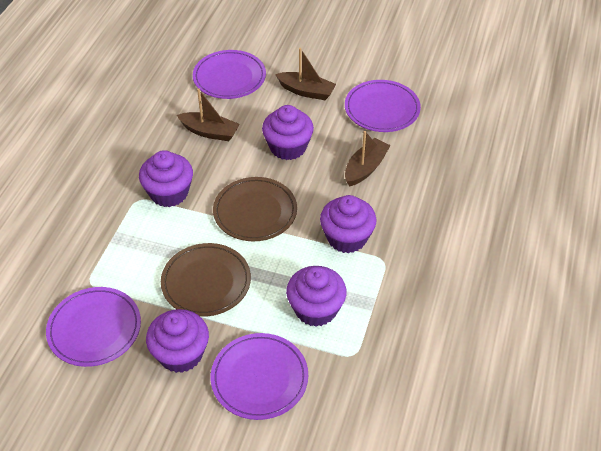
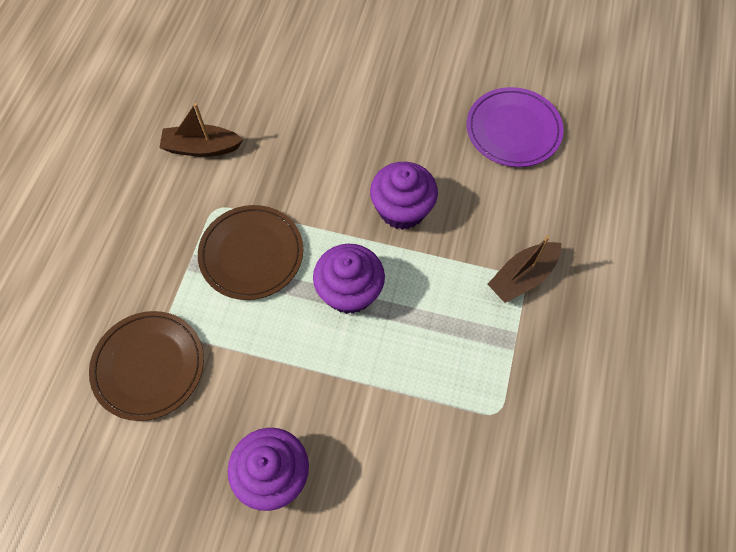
brown boat: [177,89,240,141] [275,48,336,100] [345,131,391,187] = 3 -> [159,103,243,157] [487,235,561,303] = 2
purple cupcake: [139,150,193,207] [146,309,209,373] [262,105,314,160] [286,266,347,327] [320,195,377,253] = 5 -> [228,428,309,511] [313,244,385,314] [370,162,438,230] = 3
purple plate: [46,287,141,367] [193,50,266,99] [211,333,308,420] [345,80,421,132] = 4 -> [467,87,564,167] = 1

